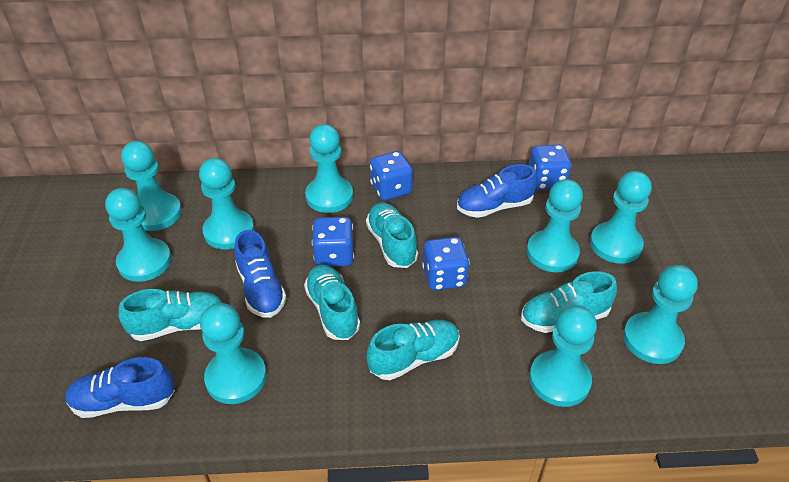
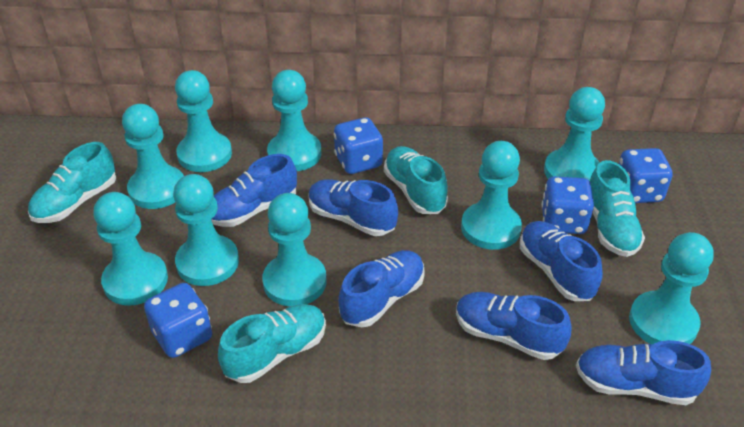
blue shoe: [65,357,175,418] [234,230,287,318] [457,164,538,218] = 3 -> [211,154,297,227] [309,179,398,236] [338,250,425,328] [456,292,572,360] [520,221,603,301] [576,340,711,405] = 6
turquoise shoe: [118,289,222,341] [304,265,360,340] [366,202,418,268] [366,320,460,380] [521,271,617,333] = 5 -> [28,142,116,223] [218,304,326,383] [384,146,448,214] [590,160,645,257] = 4

